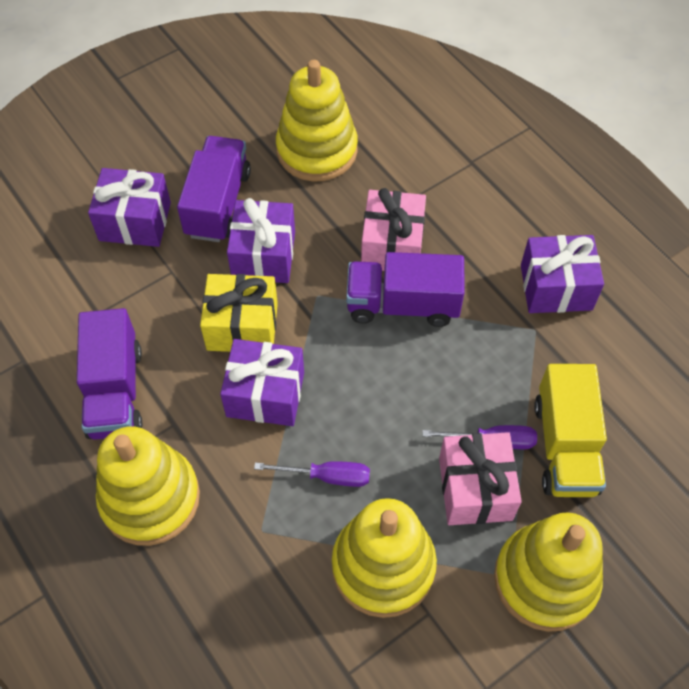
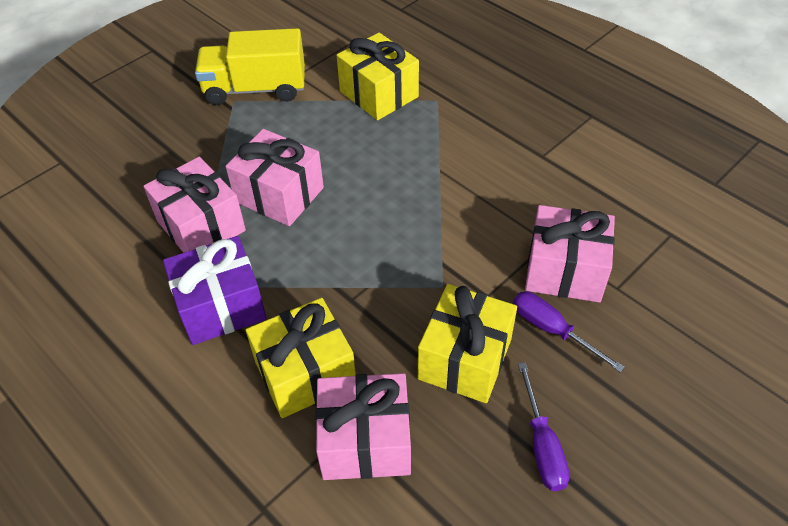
pink gift: [361,188,426,271] [439,432,522,525] = 2 -> [144,157,246,253] [226,129,324,226] [315,373,411,480] [525,205,615,302] = 4
purple gift: [88,168,171,247] [220,339,304,426] [227,198,295,283] [521,235,604,313] = 4 -> [163,236,267,345] = 1
purple truck: [77,308,142,440] [177,136,251,242] [346,252,465,327] = 3 -> none = 0
yellow gift: [200,274,278,352] = 1 -> [246,298,356,418] [337,33,419,120] [418,284,517,403] = 3
yellow stacking toy: [96,426,200,546] [276,60,358,182] [332,498,437,618] [494,512,603,632] = 4 -> none = 0

